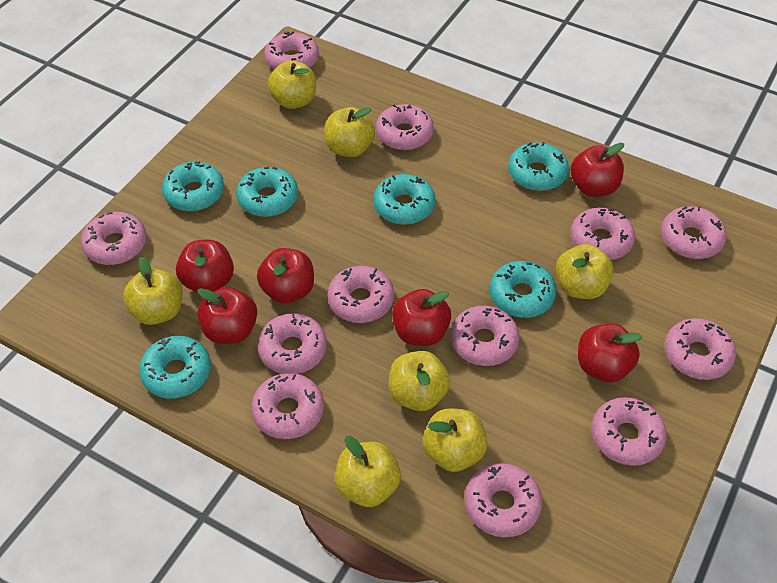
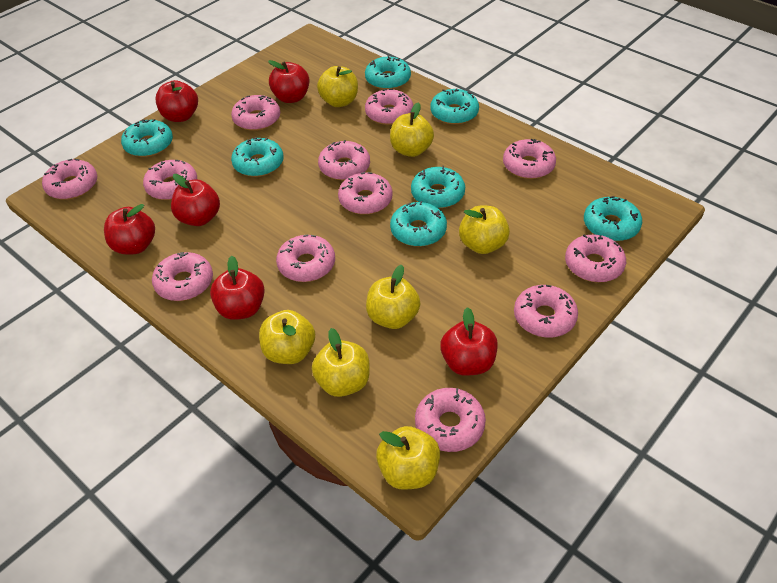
turquoise donut: [139,336,211,399] [162,162,224,211] [236,167,298,217] [373,174,435,225] [490,261,557,318] [508,142,569,191] = 6 -> [121,119,173,157] [231,137,283,177] [365,55,411,90] [390,201,447,247] [411,166,465,208] [430,88,479,125] [584,196,642,241] = 7

